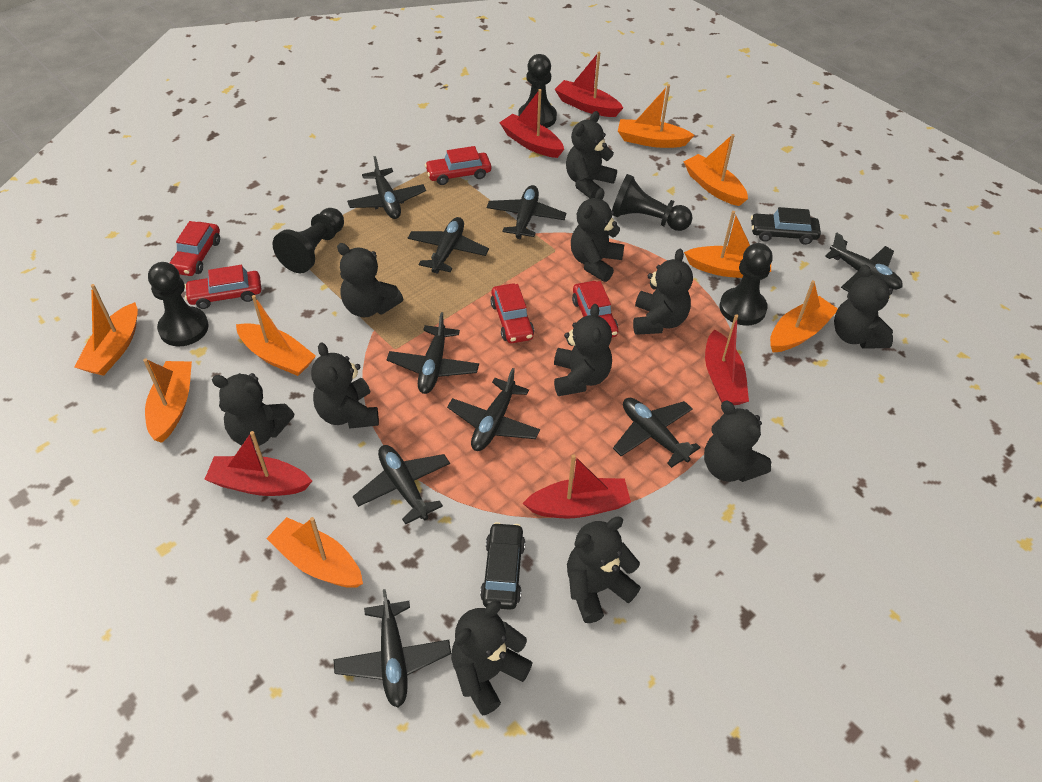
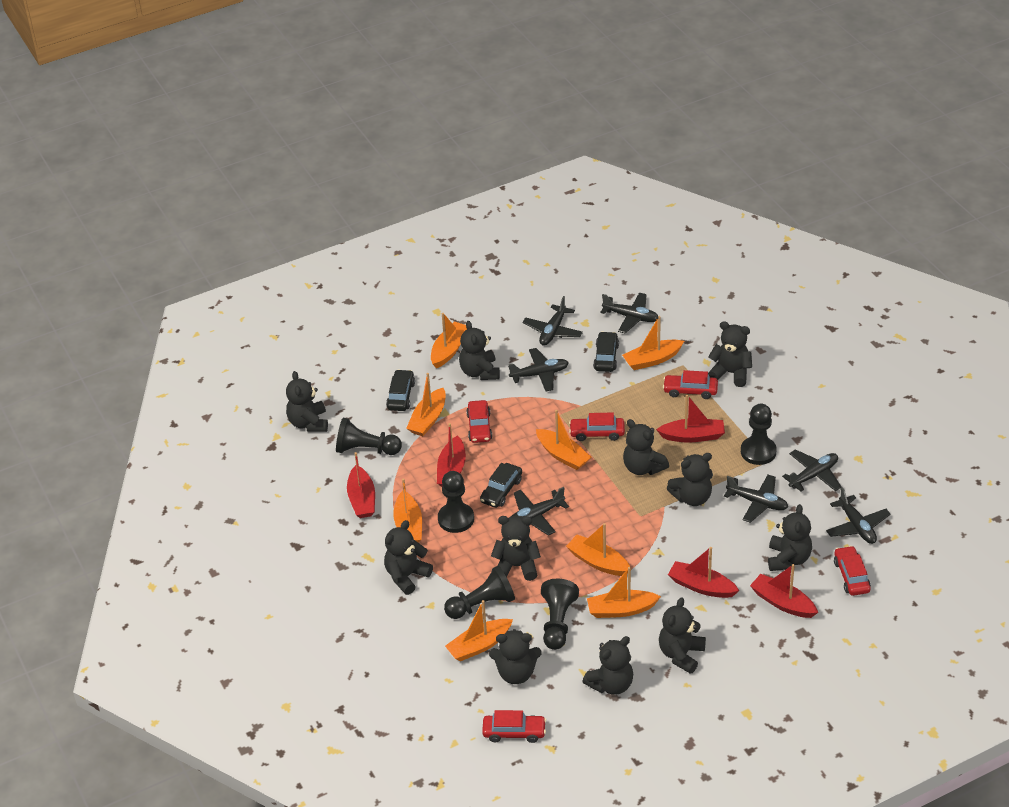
black car: [480,522,525,610] [751,207,821,245] = 2 -> [386,369,415,411] [480,463,522,508] [593,331,619,372] = 3
black plane: [333,589,451,707] [347,156,426,219] [353,445,450,525] [387,312,479,394] [408,217,489,274] [447,368,540,451] [487,185,566,239] [613,398,701,468] [825,233,903,292] = 9 -> [508,348,568,391] [512,487,569,536] [523,296,583,346] [600,293,658,333] [724,475,788,523] [782,449,842,492] [826,487,891,544] = 7

